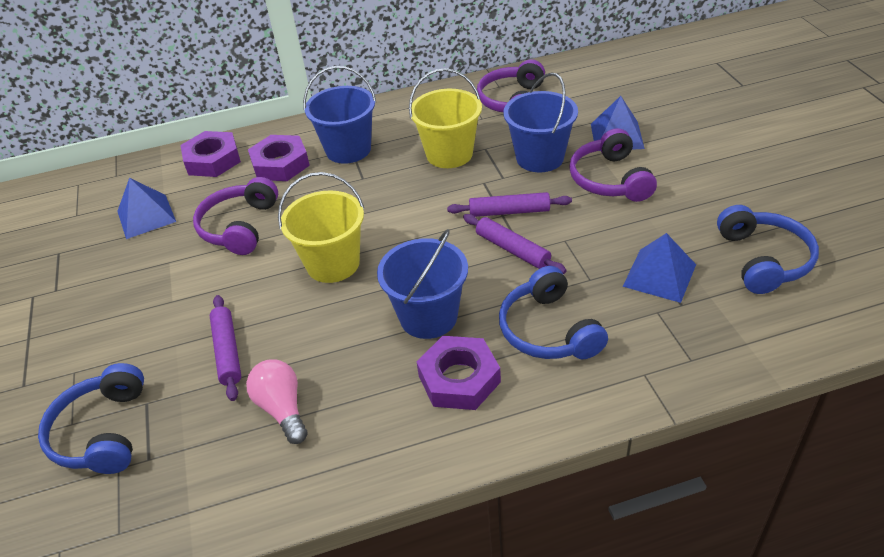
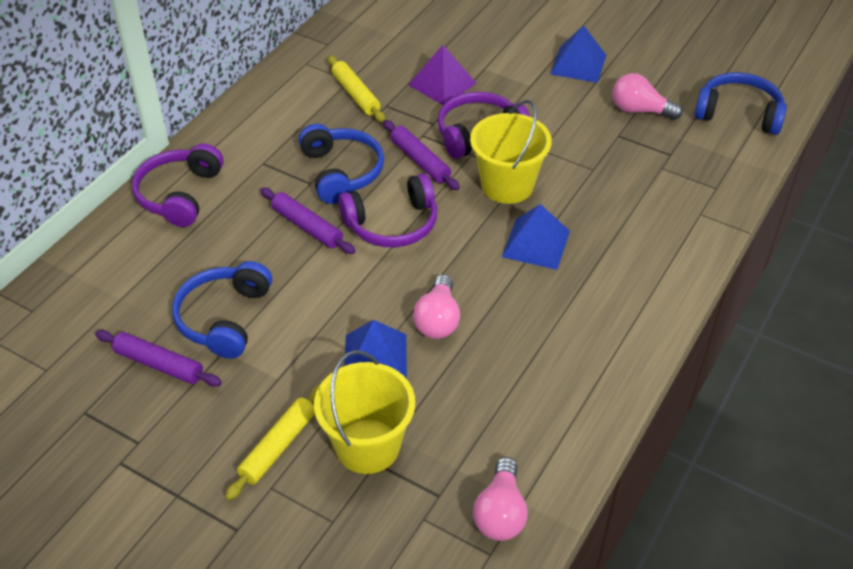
blue bucket: [303,66,376,164] [377,229,468,339] [504,72,578,172] = 3 -> none = 0
pink light bulb: [246,359,308,444] = 1 -> [413,275,460,339] [473,457,528,541] [613,73,682,120] = 3
purple nut: [180,131,241,177] [248,135,310,181] [417,336,501,410] = 3 -> none = 0
purple pyramid: none = 0 -> [409,45,477,105] = 1
yellow rolling pin: none = 0 -> [225,385,320,500] [328,55,385,122] = 2

